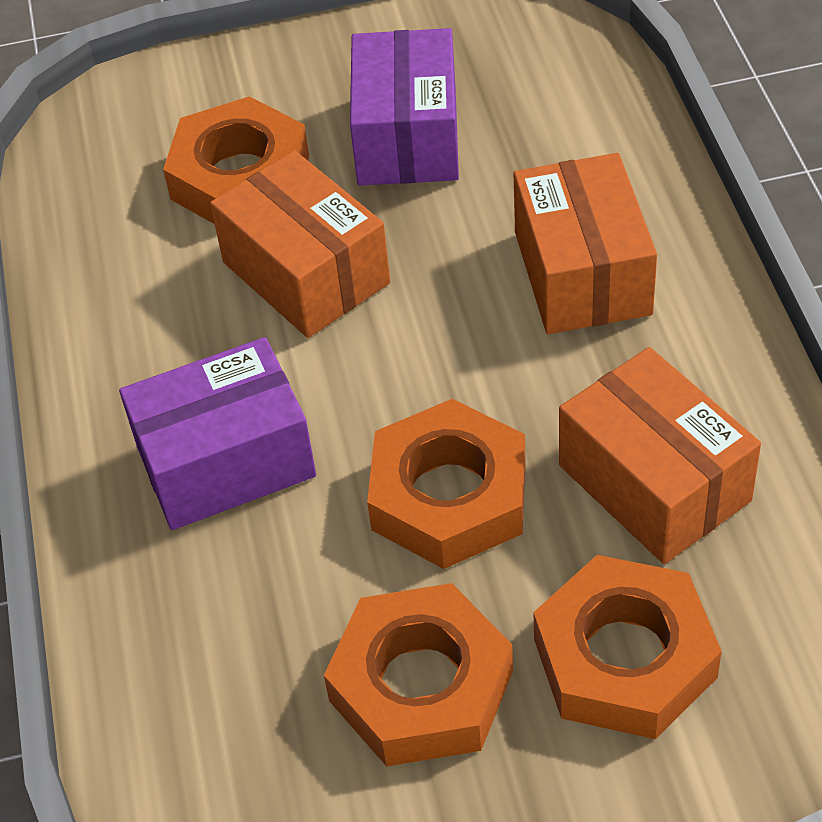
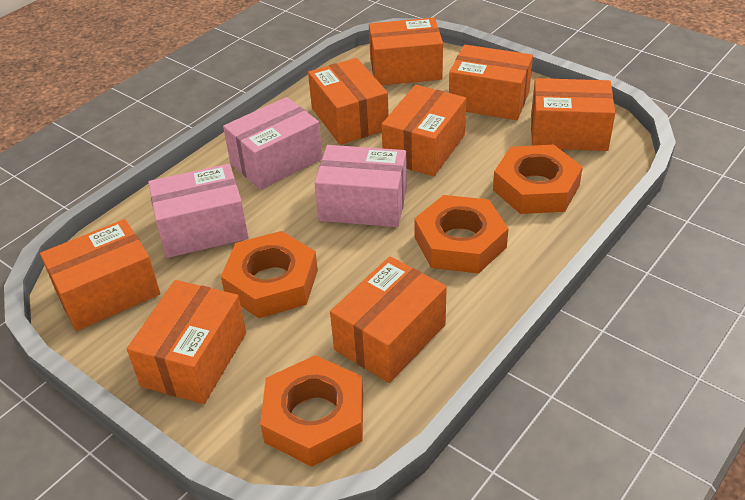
orange box: [210,150,390,338] [514,153,657,334] [559,347,761,564] = 3 -> [40,219,160,331] [127,280,246,404] [308,58,389,145] [330,257,447,383] [369,18,443,85] [382,85,466,176] [449,45,533,120] [531,78,615,151] = 8
pink box: none = 0 -> [148,164,248,258] [223,97,323,190] [314,145,407,227] = 3
purple box: [119,337,316,530] [350,28,459,185] = 2 -> none = 0

